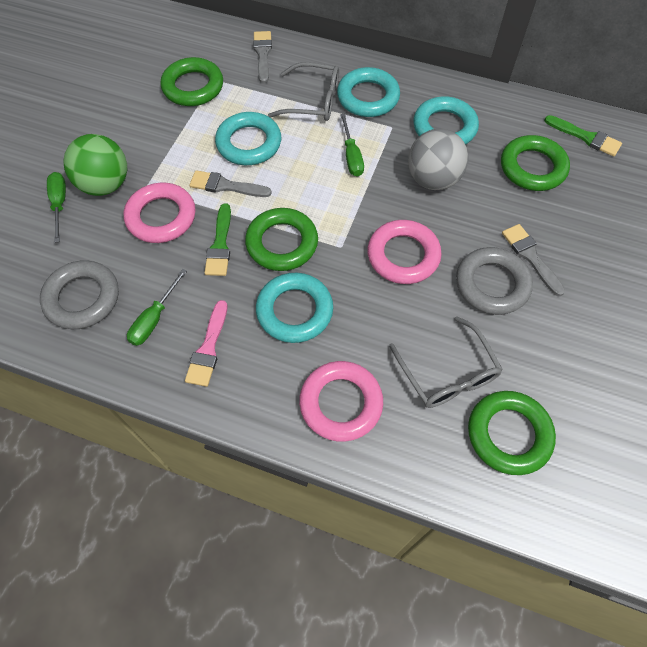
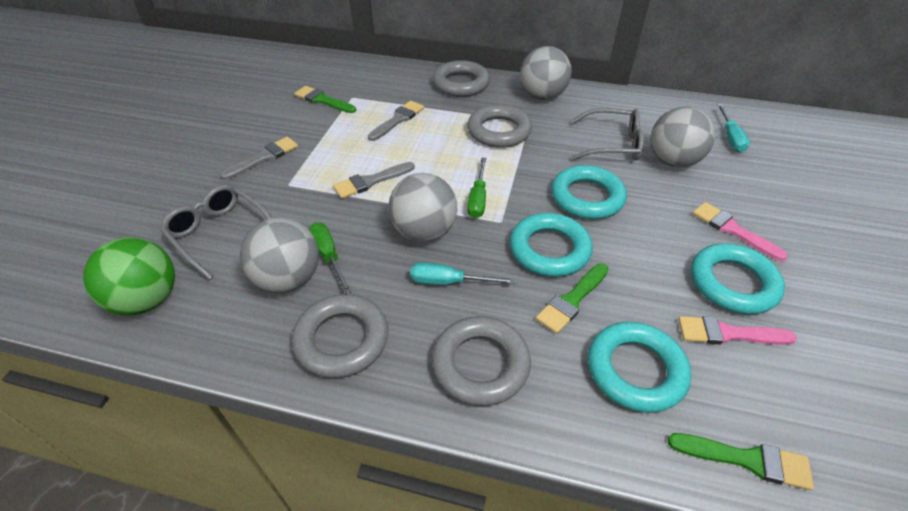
green brush: [204,203,231,276] [544,115,622,156] = 2 -> [294,86,356,113] [536,263,609,334] [668,433,814,490] = 3
green ring: [161,57,223,106] [245,208,318,271] [468,391,556,475] [501,135,570,191] = 4 -> none = 0
green screwdriver: [47,172,66,243] [127,269,187,346] [340,114,364,177] = 3 -> [309,222,352,294] [467,158,486,218] = 2
grey ball: [408,129,469,190] = 1 -> [240,217,319,293] [388,173,457,242] [520,46,572,100] [650,106,715,168] = 4
grey ring: [40,260,119,329] [456,247,533,315] = 2 -> [292,294,389,378] [432,316,531,406] [433,60,490,97] [467,104,532,148] = 4
pink brush: [185,300,227,387] = 1 -> [678,316,797,345] [693,202,788,261] = 2
pink ring: [124,183,195,243] [299,361,383,442] [367,220,442,284] = 3 -> none = 0
turquoise screwdriver: none = 0 -> [410,262,515,285] [717,104,750,152] = 2

